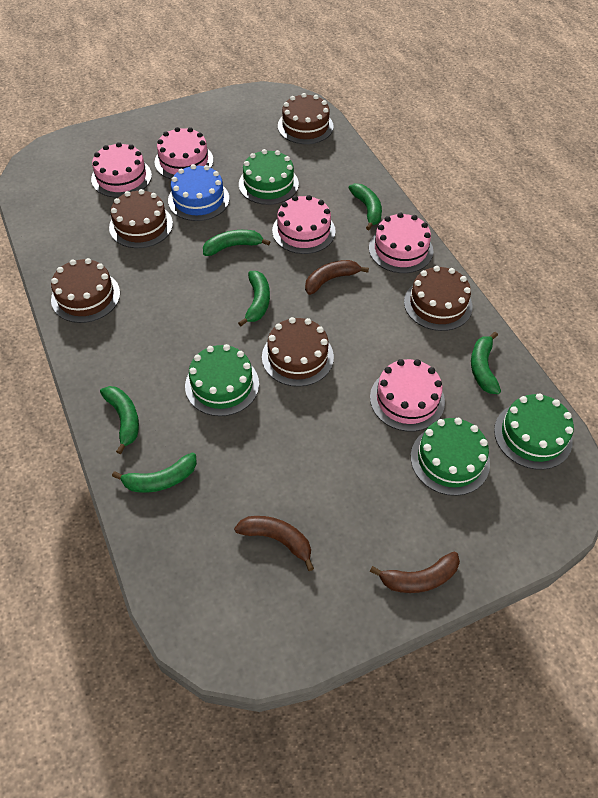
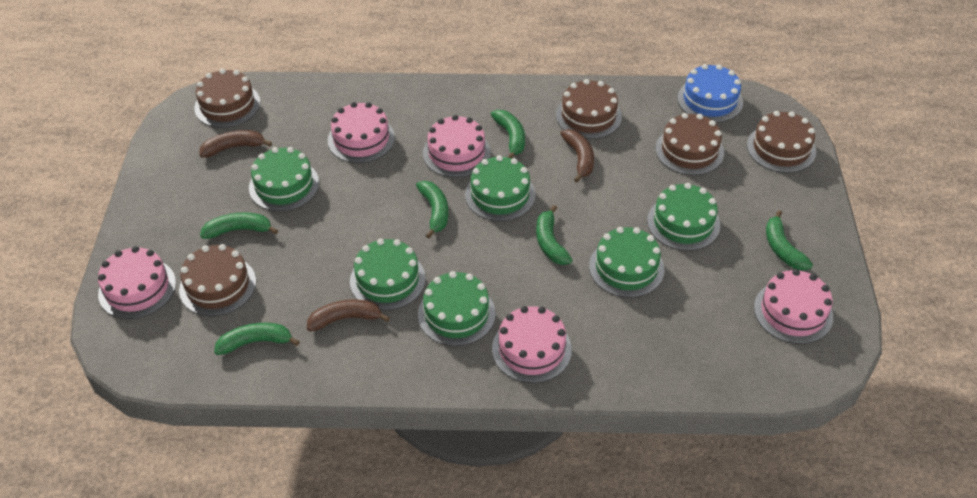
green cake: [185,344,259,416] [239,149,299,205] [411,418,490,496] [494,393,574,470] = 4 -> [249,147,319,211] [350,238,426,310] [418,271,496,346] [465,155,536,221] [589,227,665,298] [647,183,720,251] = 6

